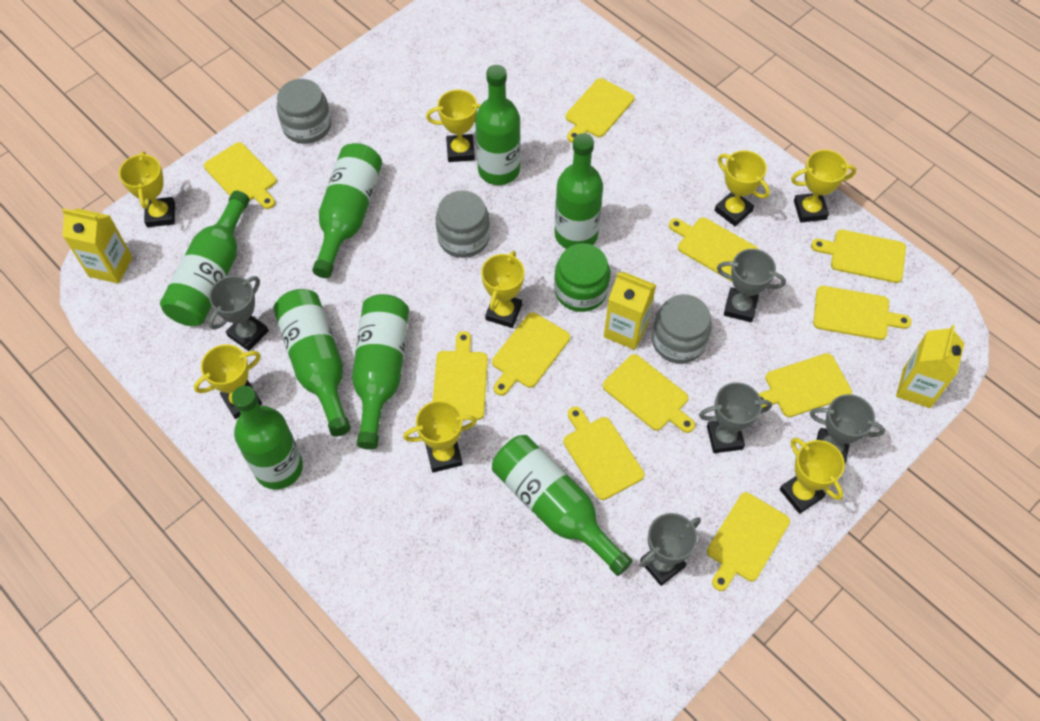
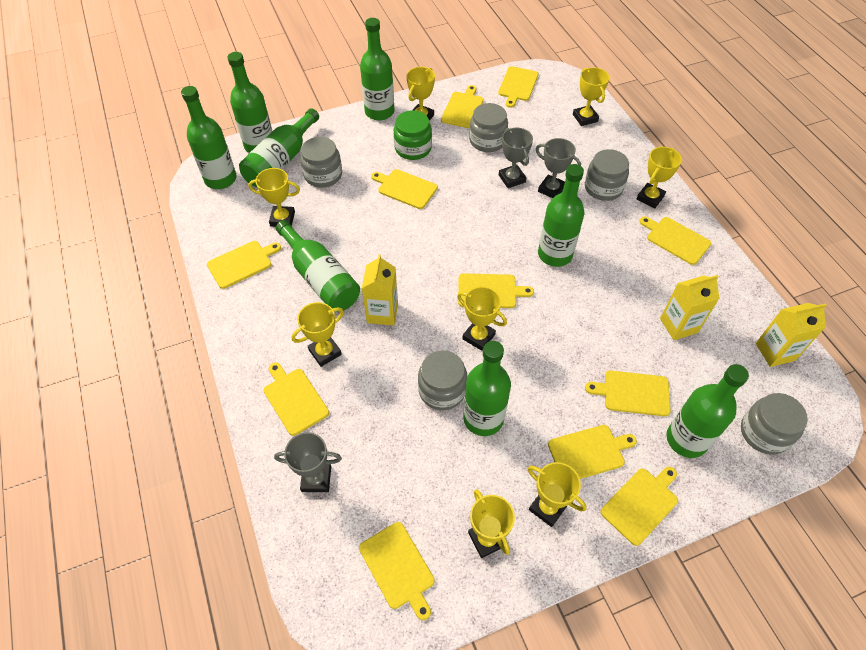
grey jar: [277,79,331,144] [436,190,490,258] [652,294,712,364] = 3 -> [300,137,342,188] [418,350,467,410] [469,103,508,152] [585,149,629,201] [741,393,808,455] = 5
grey trophy: [209,276,269,351] [640,513,701,586] [699,382,772,453] [717,249,786,322] [810,394,885,464] = 5 -> [274,432,342,492] [499,128,533,188] [536,138,581,198] = 3

